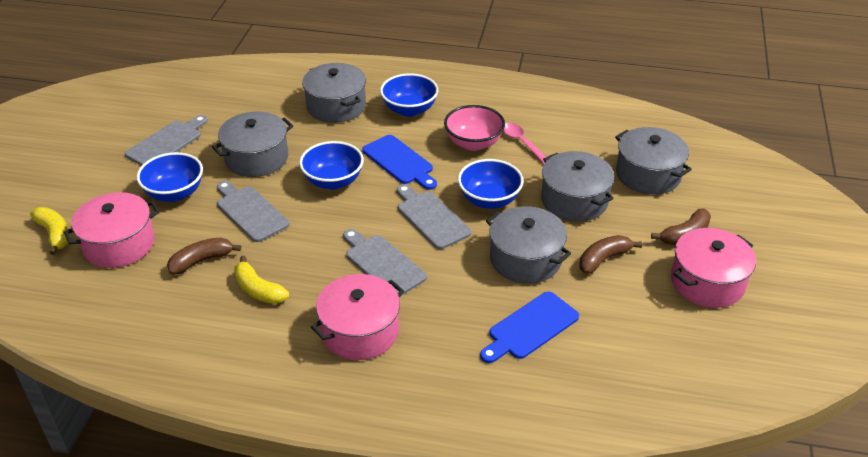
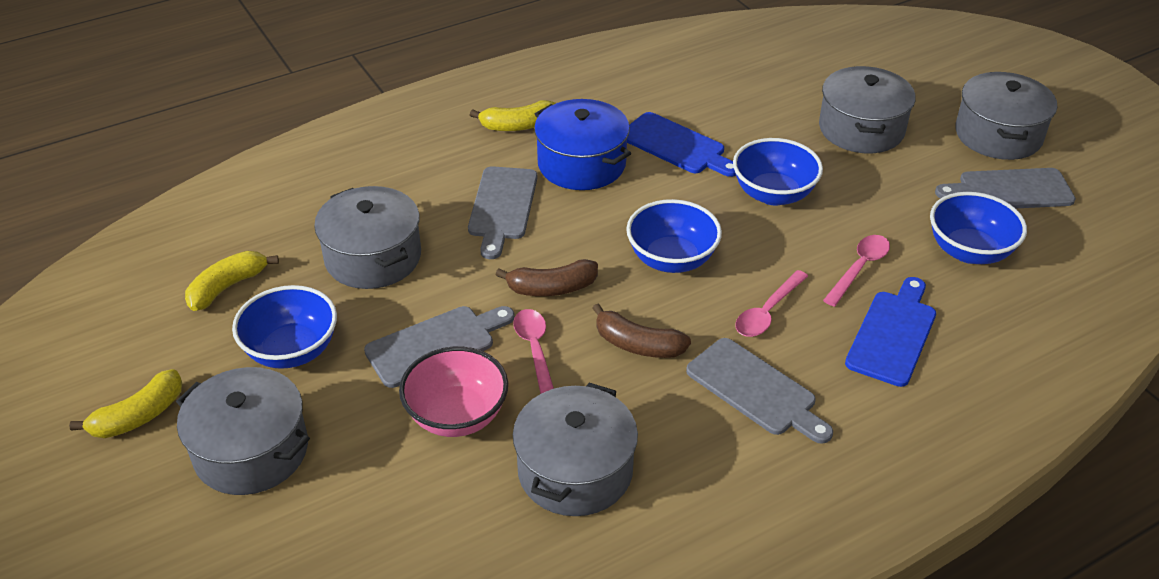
blue pot: none = 0 -> [534,99,631,190] = 1
brown banana: [167,238,241,275] [579,235,642,274] [651,209,711,245] = 3 -> [496,259,598,296] [592,304,691,358] = 2
pink pot: [64,192,160,268] [311,274,404,360] [671,228,756,308] = 3 -> none = 0
pink spoon: [503,123,546,164] = 1 -> [513,309,554,394] [735,270,808,337] [823,235,890,307] = 3
yellow banana: [30,207,68,255] [234,256,289,304] = 2 -> [69,369,182,438] [185,251,279,311] [470,100,556,131] = 3

